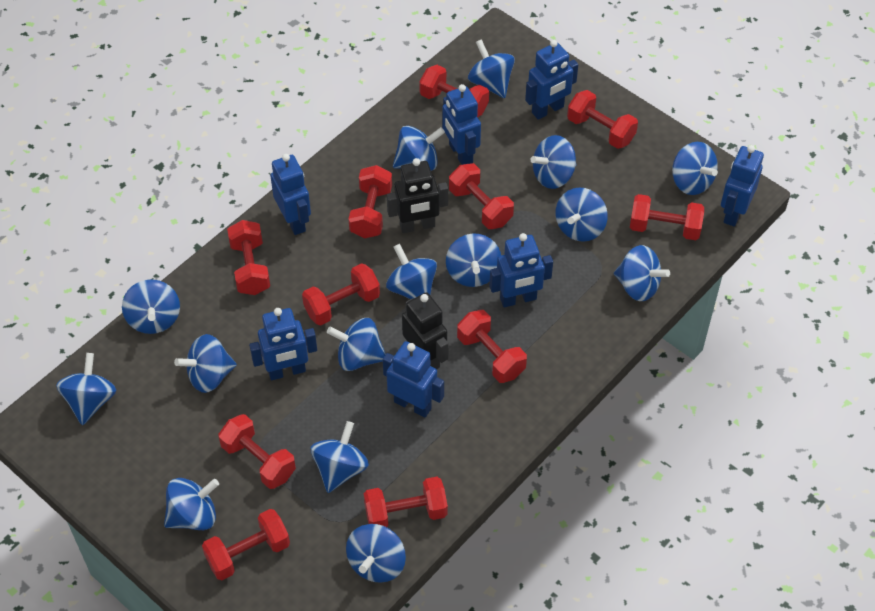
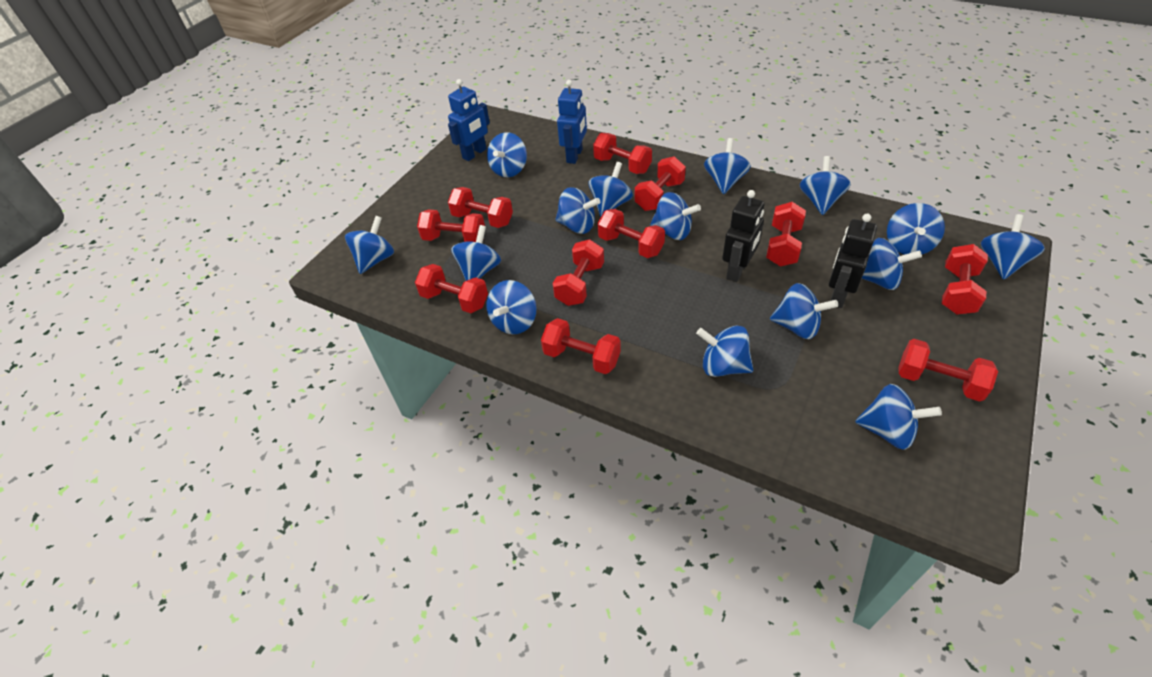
blue robot: [249,308,317,380] [270,154,311,235] [383,341,444,418] [442,84,481,165] [489,233,553,307] [525,40,578,120] [721,145,764,227] = 7 -> [448,79,490,161] [557,80,587,164] = 2

